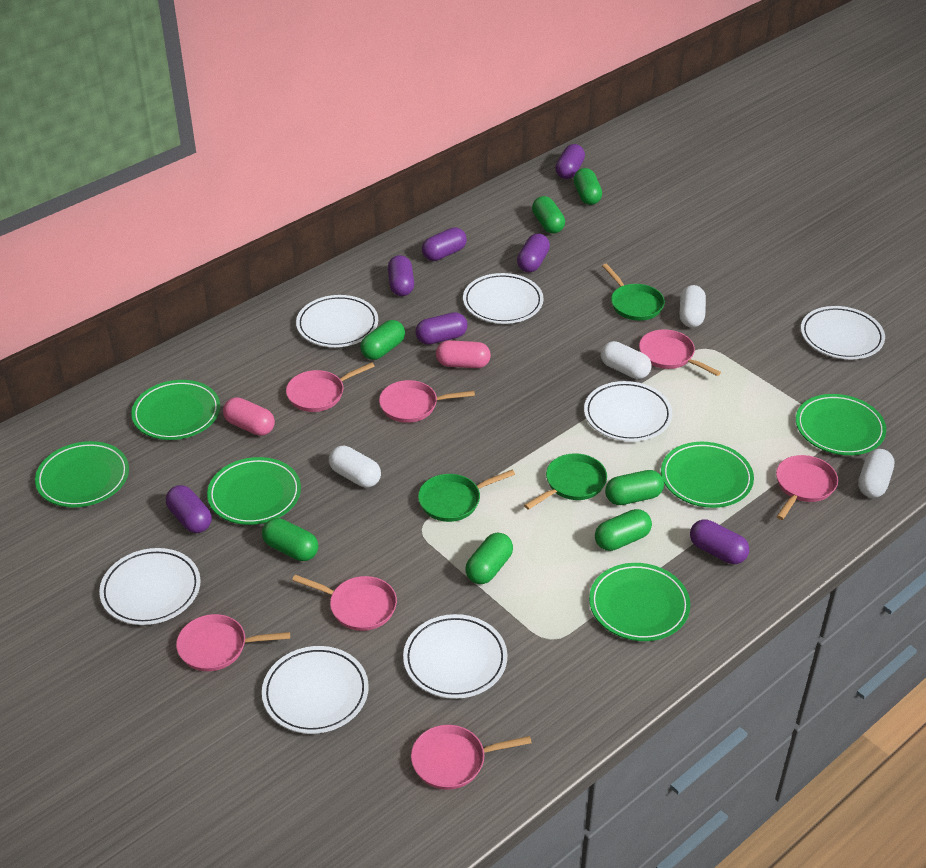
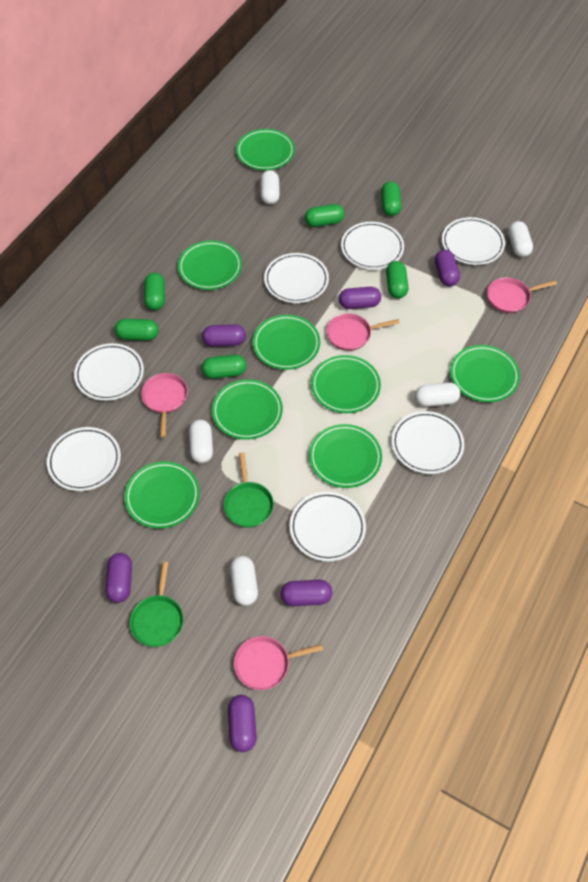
green capsule: [262,518,318,561] [360,320,405,360] [465,533,513,584] [532,196,565,234] [574,168,602,205] [595,509,652,551] [605,470,664,505] = 7 -> [115,319,159,341] [144,273,165,310] [202,355,246,379] [305,204,345,227] [381,181,401,216] [386,261,408,299] = 6
green pan: [418,470,515,522] [524,453,607,510] [602,264,665,321] = 3 -> [130,562,184,647] [224,452,274,528] = 2
green plate: [35,441,129,507] [131,380,220,440] [207,457,301,525] [589,563,690,641] [661,442,754,508] [796,394,886,455] = 6 -> [124,461,200,529] [178,240,242,290] [212,379,283,440] [236,129,295,170] [253,315,320,370] [309,424,382,488] [311,355,381,413] [450,345,520,402] = 8
pink capsule: [223,397,275,436] [436,340,491,368] = 2 -> none = 0
pink pan: [176,614,290,671] [286,362,375,412] [292,575,397,631] [379,380,475,423] [411,725,532,790] [639,329,721,376] [776,455,838,520] = 7 -> [141,373,188,438] [234,636,324,690] [327,313,400,351] [487,277,557,313] = 4
purple capsule: [166,485,212,533] [388,255,414,296] [415,312,468,345] [422,227,467,261] [517,233,550,272] [555,144,585,179] [690,519,749,564] = 7 -> [105,553,132,603] [202,324,246,347] [228,695,257,752] [281,580,332,606] [339,287,381,309] [435,250,460,286] = 6
white capsule: [329,446,381,487] [601,341,652,379] [679,285,706,327] [858,449,895,498] = 4 -> [189,420,213,463] [230,556,258,606] [260,170,280,204] [415,382,460,407] [508,221,533,257] = 5

